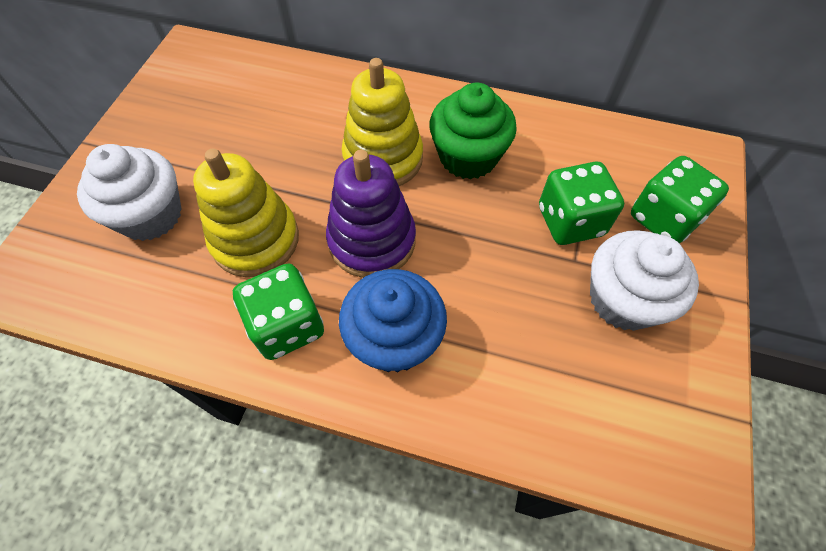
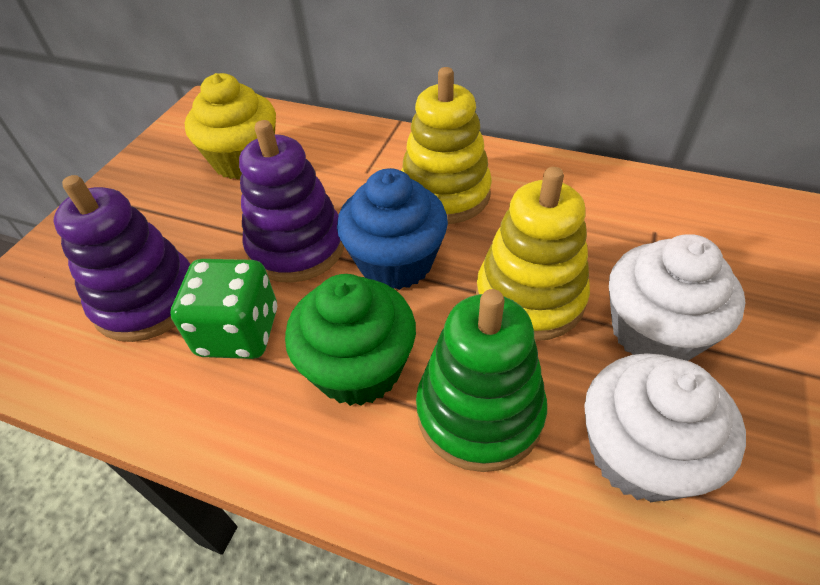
green dice: [233,263,324,360] [539,162,624,245] [631,156,729,243] = 3 -> [170,259,277,359] = 1
green stacking toy: none = 0 -> [416,289,547,472] = 1
purple stacking toy: [326,150,416,278] = 1 -> [54,175,191,342] [239,120,344,283] = 2
yellow cupcake: none = 0 -> [185,73,276,180] = 1

